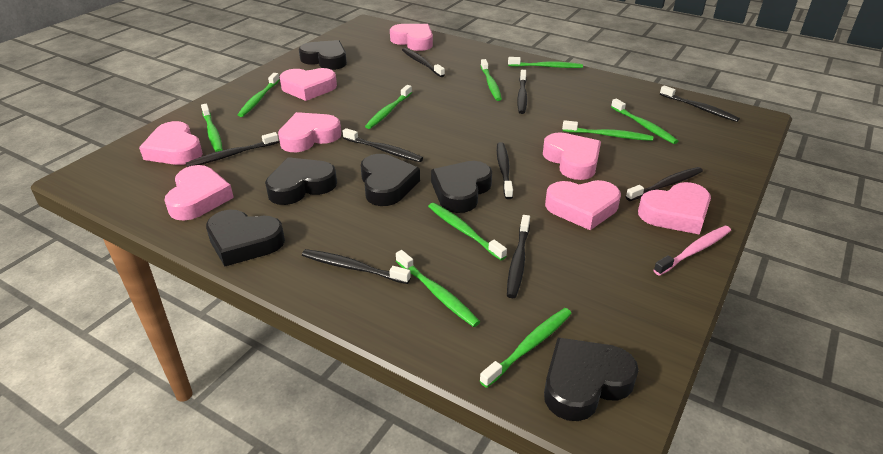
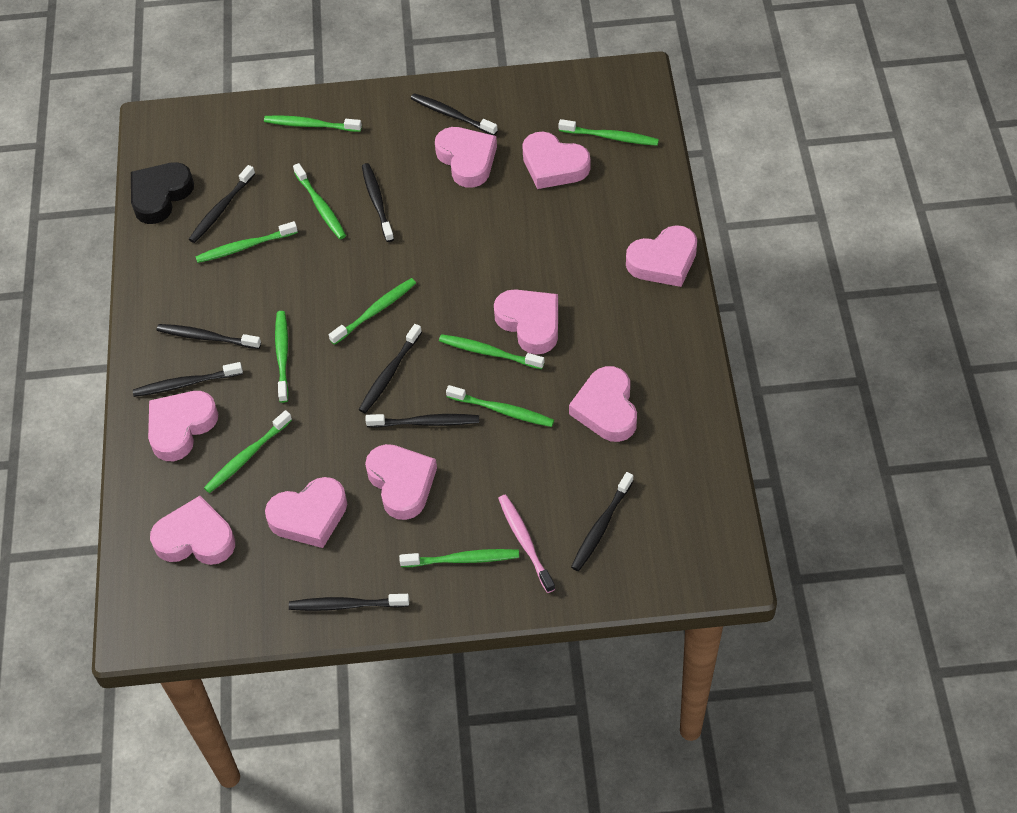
black heart: [206,210,285,266] [265,157,337,205] [299,40,347,70] [361,154,420,206] [431,161,492,213] [544,338,639,421] = 6 -> [131,162,194,224] = 1
pink heart: [139,121,203,165] [165,165,234,221] [278,112,341,152] [280,68,337,101] [390,24,433,51] [543,132,601,180] [545,180,621,230] [638,182,711,235] = 8 -> [148,391,218,461] [150,496,235,565] [265,477,347,548] [365,444,437,520] [435,127,497,188] [494,289,558,355] [522,132,590,189] [569,366,637,442] [626,225,697,287] = 9

